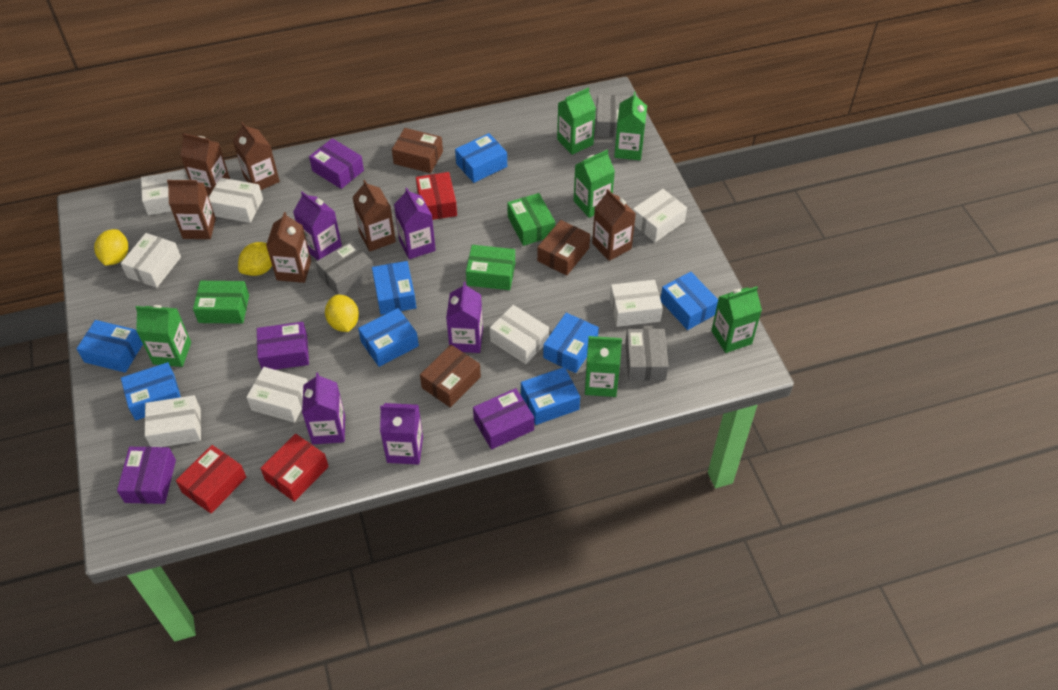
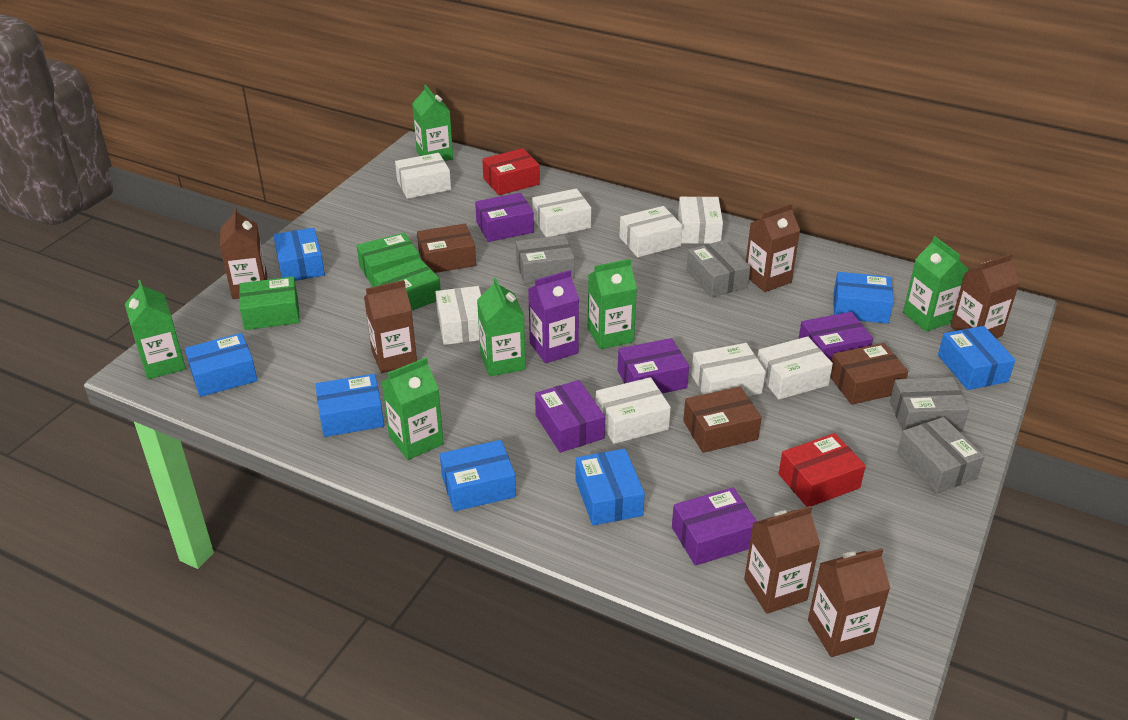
blue box: [77,320,143,373] [121,362,181,420] [358,308,419,367] [372,261,416,315] [455,133,507,183] [521,367,580,425] [543,313,599,373] [660,272,718,330] = 8 -> [185,333,257,397] [273,228,325,281] [315,374,384,437] [440,440,516,511] [576,449,645,526] [833,272,894,324] [938,326,1015,390] = 7
grey box: [316,241,373,295] [596,95,629,137] [625,329,669,380] = 3 -> [516,235,575,285] [686,240,750,298] [890,377,969,432] [897,417,985,494] = 4
purple box: [117,447,176,504] [257,322,309,370] [309,138,364,189] [473,388,534,449] = 4 -> [475,193,534,242] [535,380,605,453] [618,338,689,393] [672,487,757,566] [798,312,873,362] = 5
purple carton: [293,191,342,260] [302,372,345,444] [380,403,423,465] [394,188,436,259] [446,282,483,353] = 5 -> [528,270,579,364] = 1
red box: [176,445,246,513] [260,434,329,502] [416,172,457,220] = 3 -> [482,148,540,195] [778,433,866,507] = 2
yellow lemon: [94,229,128,266] [238,242,272,276] [325,295,359,332] = 3 -> none = 0

